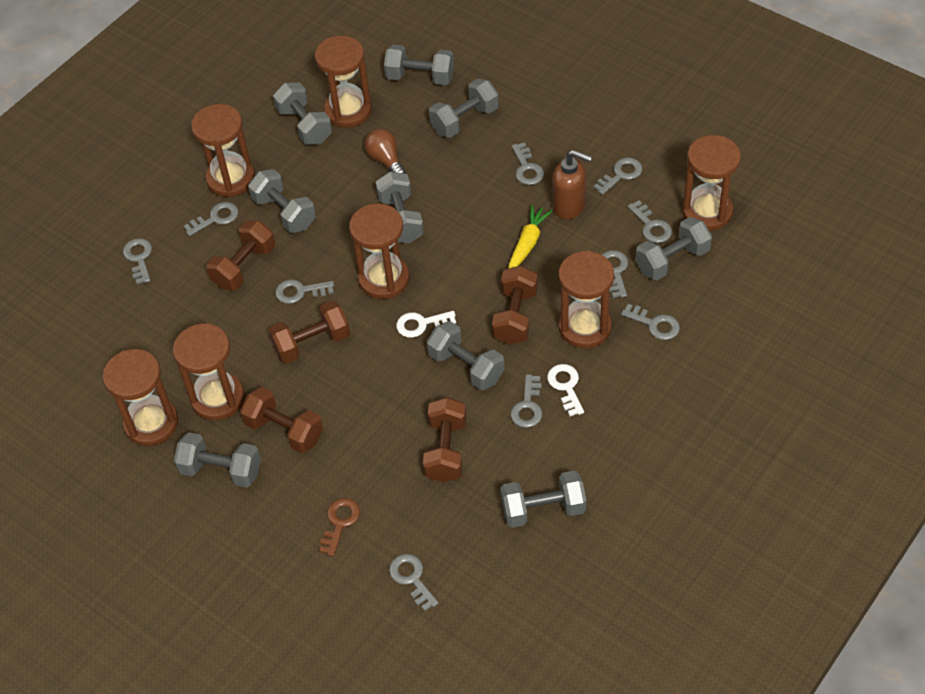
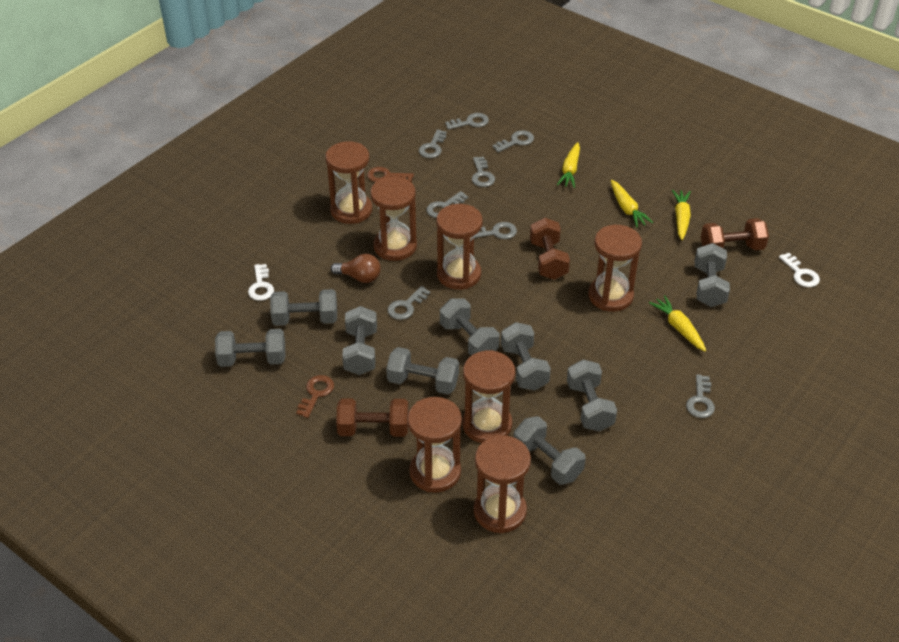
brown dumbbell: [206,220,275,290] [240,387,323,453] [268,301,350,364] [423,397,466,482] [492,266,538,345] = 5 -> [336,398,409,437] [530,218,570,280] [701,218,769,250] = 3
brown key: [319,498,360,556] = 1 -> [296,375,334,418] [367,167,414,182] = 2
brown soap dispenser: [553,150,592,219] = 1 -> none = 0
grey key: [123,238,152,284] [184,202,238,236] [275,279,334,304] [389,554,438,611] [511,374,542,428] [512,142,544,185] [594,158,642,195] [602,250,628,298] [621,304,680,340] [628,200,672,243] = 10 -> [388,286,430,320] [419,129,447,158] [426,191,468,218] [445,113,489,130] [472,157,495,187] [474,222,517,239] [492,130,534,152] [686,374,715,418] = 8
yellow carrot: [509,204,553,268] = 1 -> [557,142,580,188] [611,180,653,228] [649,295,706,352] [672,190,691,240] = 4

